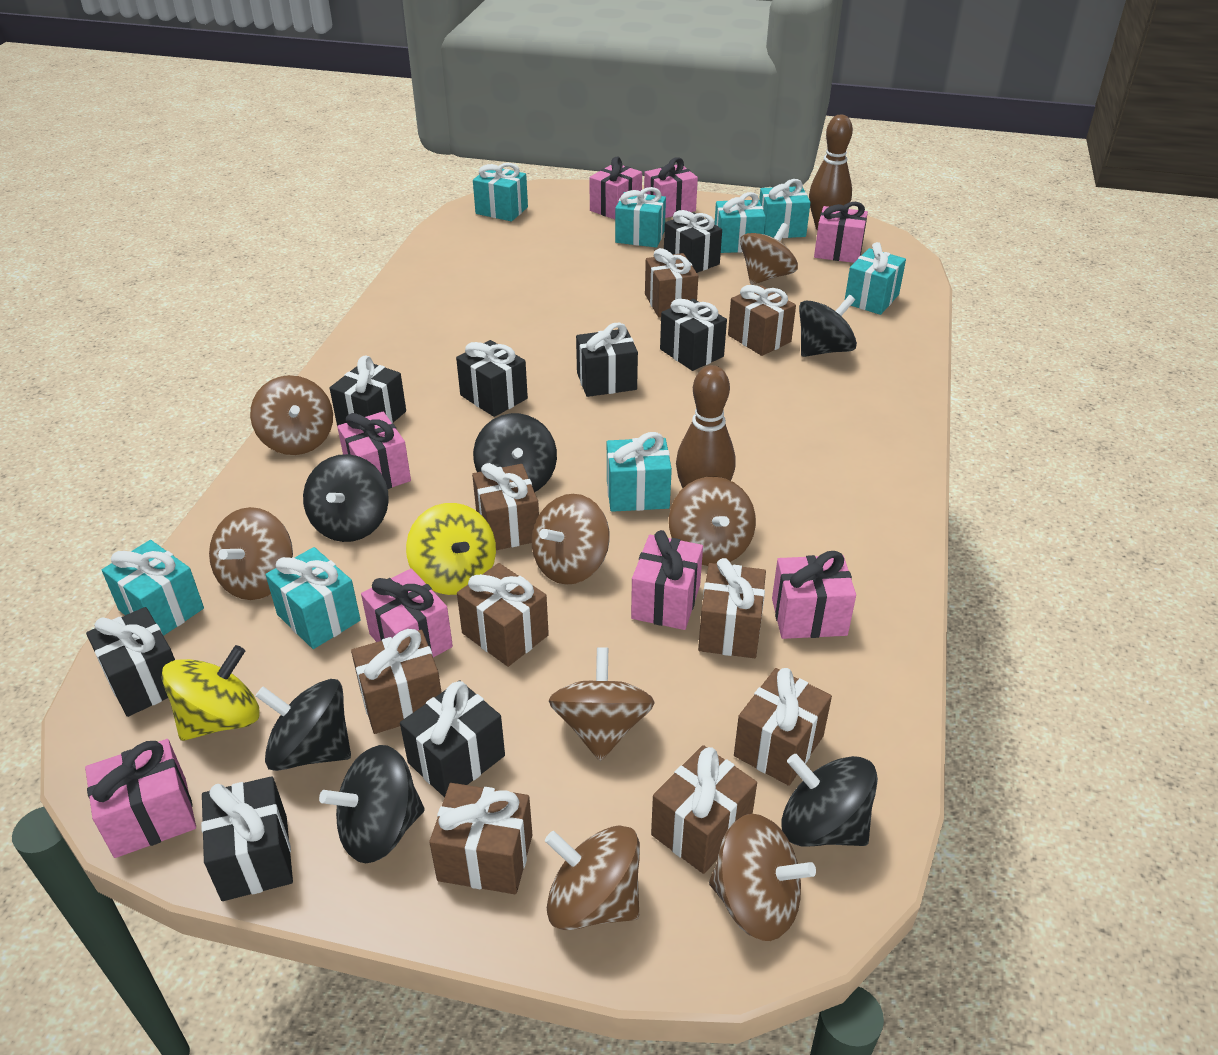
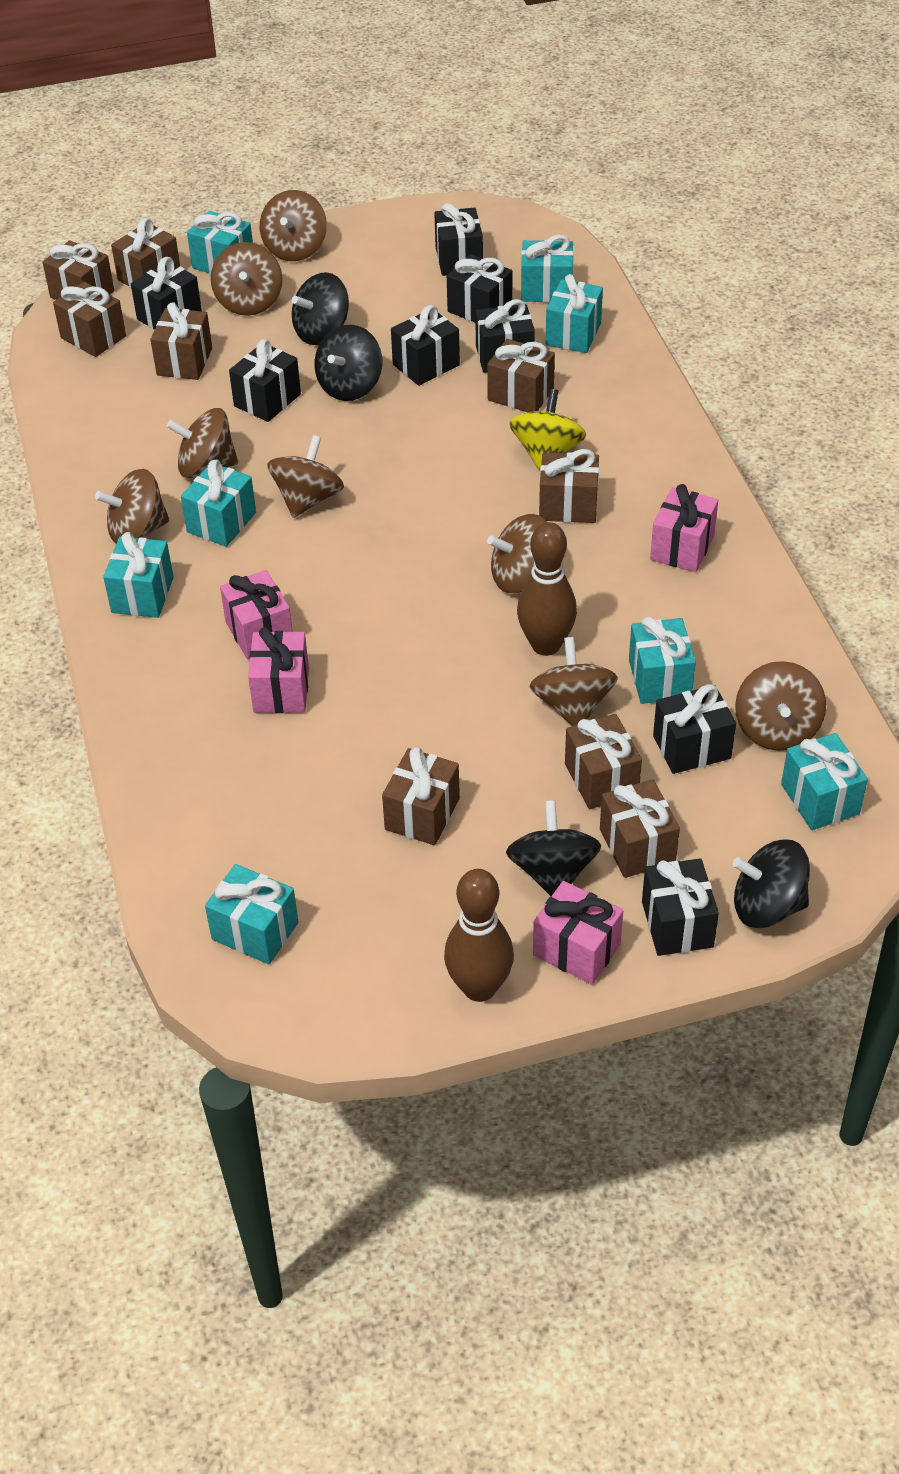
black spinning top: [256,679,351,771] [303,454,389,542] [319,745,425,863] [473,413,557,492] [781,754,878,846] [799,295,857,357] = 6 -> [292,272,349,345] [315,325,382,401] [506,800,601,896] [733,839,810,928] = 4
pink gift: [85,739,196,858] [337,412,411,489] [361,569,453,657] [589,156,642,219] [631,530,703,630] [644,157,698,218] [772,551,856,639] [814,202,868,263] = 8 -> [220,570,293,660] [248,627,309,713] [533,881,623,985] [650,484,718,572] = 4
yellow spinning top: [161,645,260,741] [406,503,496,595] = 2 -> [509,389,586,471] = 1

